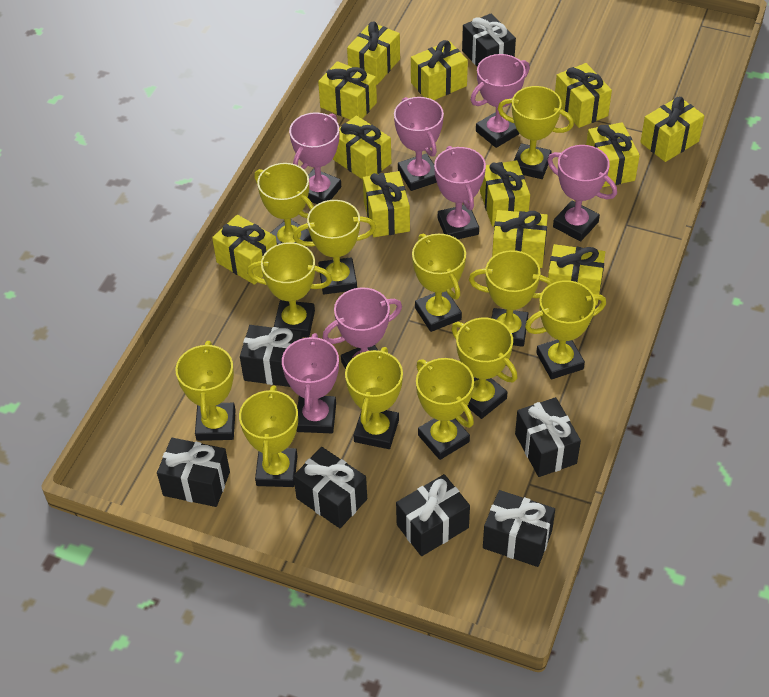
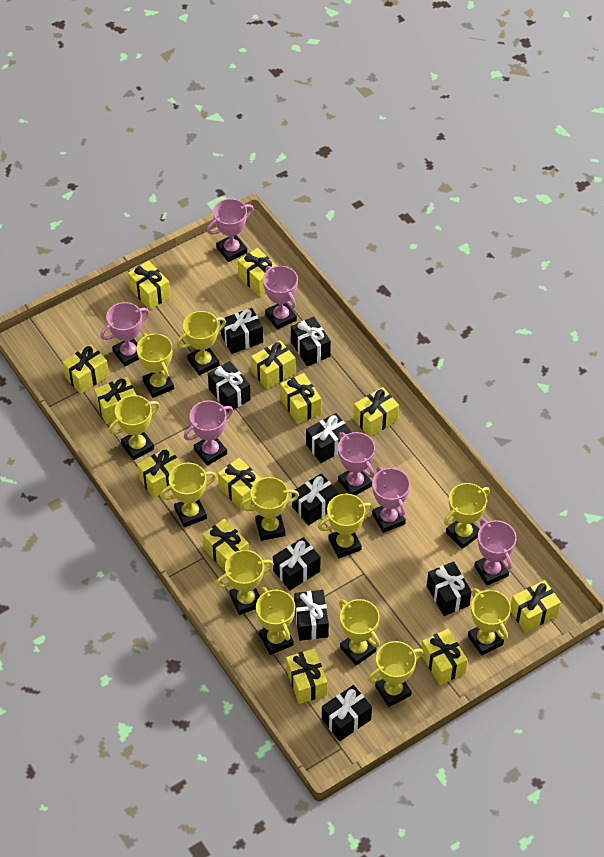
black gift: [157,438,230,507] [240,325,302,387] [293,447,367,528] [396,474,470,556] [462,13,516,66] [483,490,555,567] [515,397,581,477] = 7 -> [208,361,251,412] [220,308,263,354] [273,537,320,590] [291,317,331,366] [292,473,338,525] [294,590,329,641] [306,413,351,463] [322,685,372,741] [427,561,472,616] = 9
yellow gift: [212,215,277,285] [318,61,377,120] [333,115,391,180] [347,22,400,85] [363,171,410,237] [411,40,468,100] [480,160,530,226] [492,210,548,268] [547,244,605,306] [555,63,612,128] [586,122,640,187] [640,96,705,162] = 12 -> [63,344,109,394] [94,377,136,424] [128,261,170,310] [137,447,181,498] [202,519,249,571] [218,458,261,511] [238,248,277,297] [251,340,295,389] [280,373,321,424] [286,649,327,704] [353,387,399,437] [421,629,468,685] [511,580,561,632] = 13

